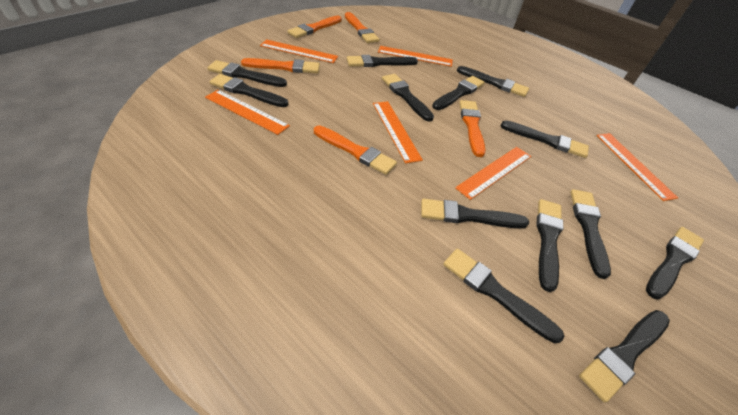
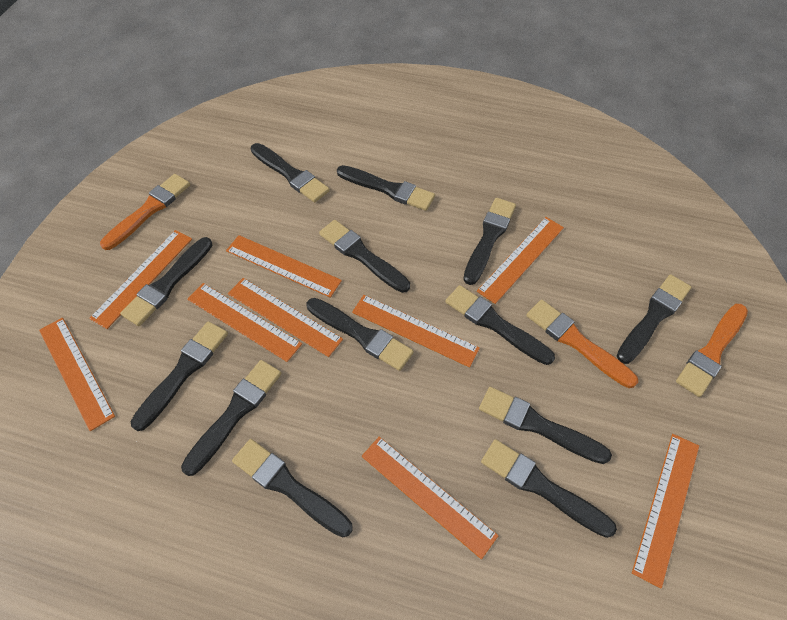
orange brush: [241,58,320,73] [287,16,342,38] [314,125,397,175] [345,12,379,43] [459,100,486,157] = 5 -> [100,174,190,250] [527,300,638,388] [676,304,748,397] = 3
orange ruler: [205,90,290,135] [260,39,338,63] [373,101,423,163] [378,46,453,67] [455,147,531,200] [596,133,678,201] = 6 -> [39,318,115,431] [89,230,192,329] [187,283,302,362] [226,235,342,298] [228,278,343,357] [352,295,480,368] [362,437,498,559] [477,217,564,304] [632,434,699,589] = 9

